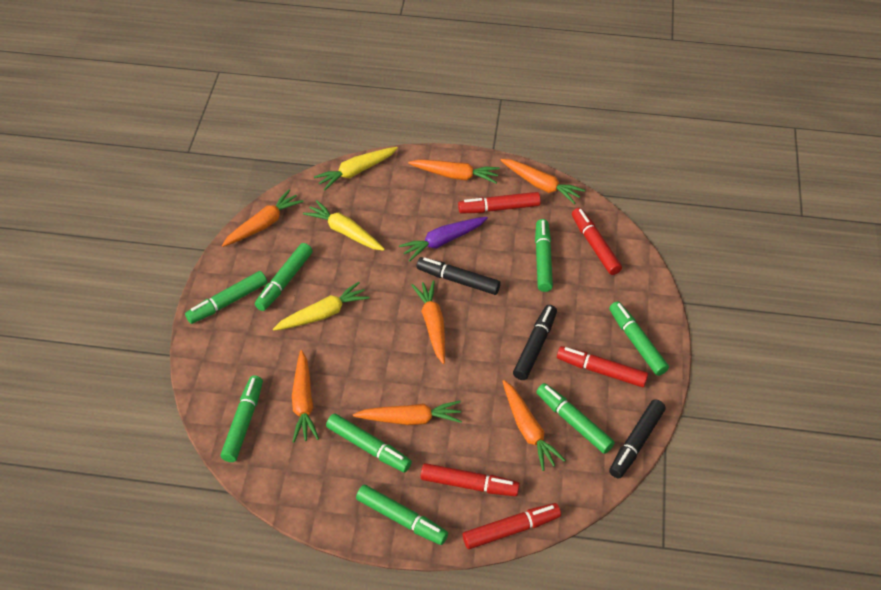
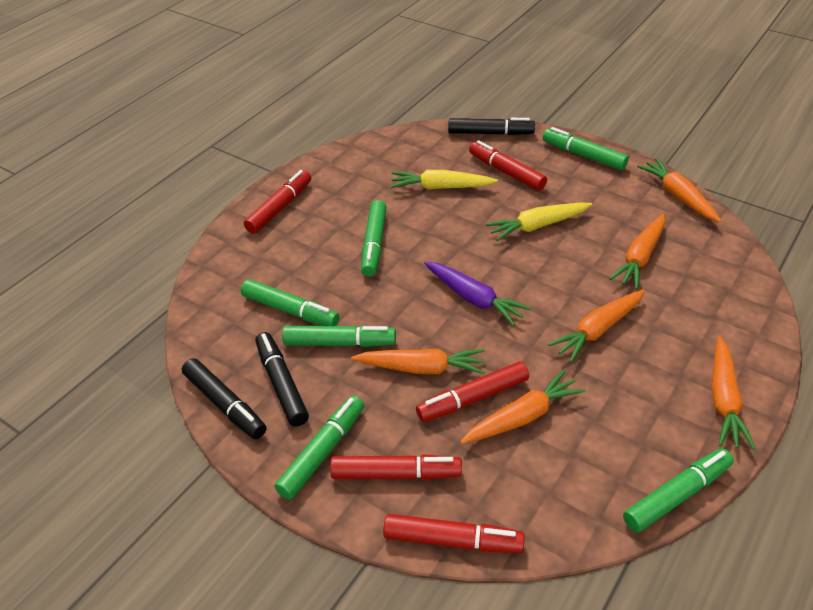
green marker: [185,271,267,324] [221,375,263,462] [255,243,313,311] [326,413,412,472] [356,485,448,545] [535,219,553,292] [537,383,615,454] [609,301,669,376] = 8 -> [241,279,339,326] [275,395,364,500] [282,325,396,347] [361,200,387,276] [543,127,629,170] [623,448,734,532] = 6
orange carrot: [222,190,303,247] [292,350,319,442] [353,401,462,425] [408,160,500,183] [411,280,445,364] [501,159,585,204] [503,380,566,471] = 7 -> [351,349,485,374] [460,370,585,444] [548,290,645,363] [609,214,665,289] [637,158,722,222] [712,336,756,450] = 6
yellow carrot: [273,282,370,331] [303,200,385,251] [314,147,398,190] = 3 -> [391,170,498,189] [486,203,592,241] = 2

